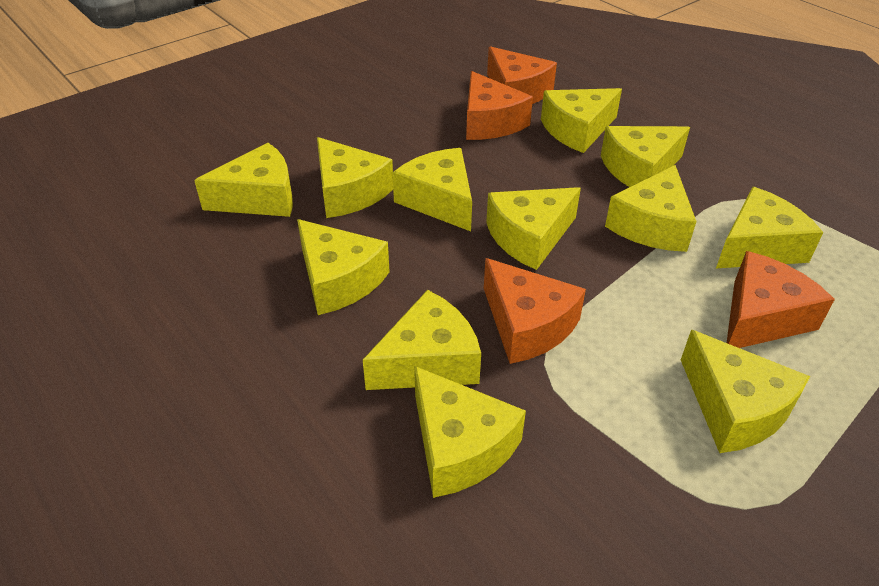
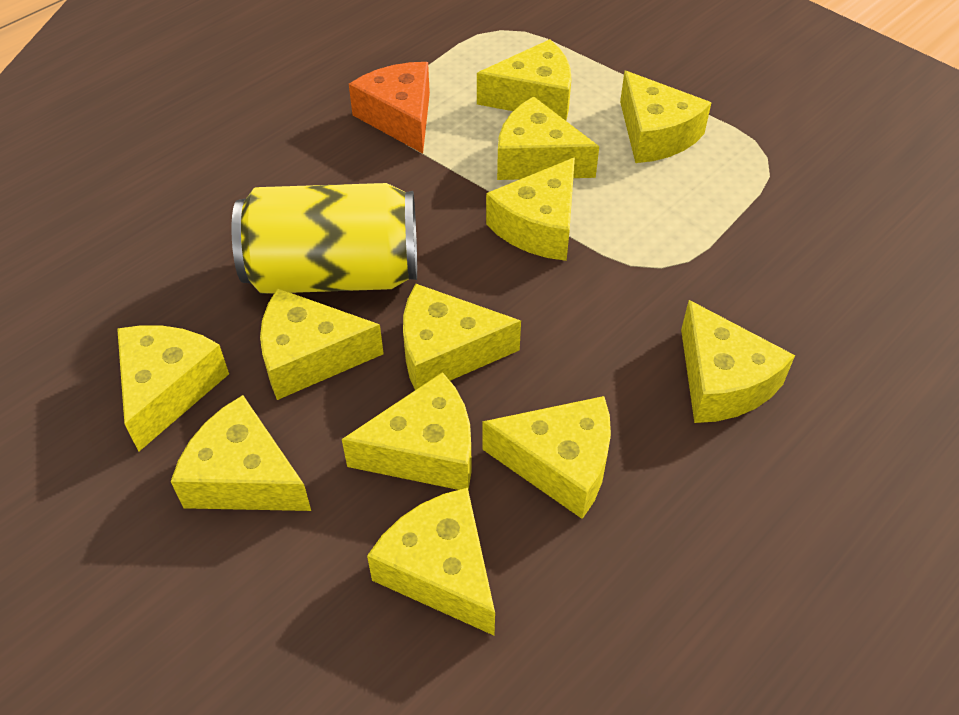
orange cheese: [466,71,533,140] [484,258,586,364] [487,46,557,104] [727,251,835,348] = 4 -> [349,62,430,153] = 1
yellow can: none = 0 -> [232,183,417,294] = 1

